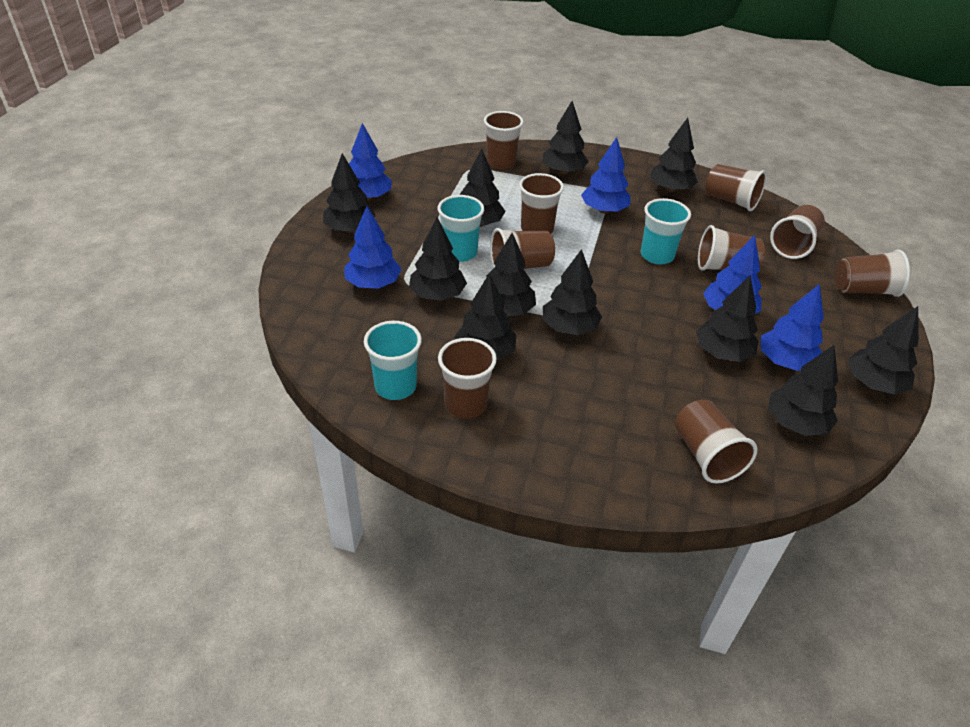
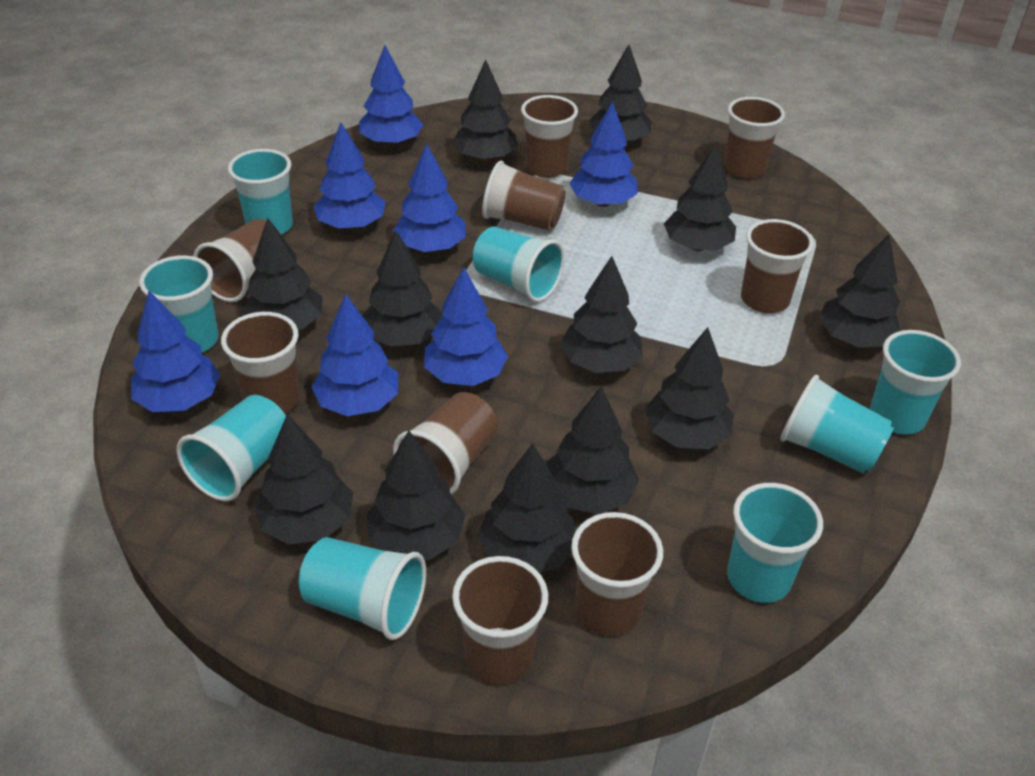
black tree: [323,153,376,233] [409,217,467,301] [454,274,517,360] [460,149,506,227] [487,233,536,316] [542,101,589,174] [543,249,602,335] [650,118,698,192] [696,275,759,362] [768,345,838,436] [848,306,919,395] = 11 -> [241,218,323,330] [254,414,353,545] [363,231,442,346] [366,431,465,560] [452,59,518,162] [477,443,575,573] [547,386,640,514] [560,256,643,373] [589,44,652,140] [645,327,734,449] [664,144,736,251] [819,234,900,347] = 12
blue tree: [344,206,402,289] [349,123,392,200] [581,137,631,214] [703,235,762,315] [761,284,824,371] = 5 -> [131,291,220,412] [311,294,398,416] [313,122,385,230] [359,45,423,147] [393,144,466,252] [424,267,508,386] [569,101,638,207] = 7
turquoise cup: [364,321,422,400] [438,195,484,262] [641,198,691,264] = 3 -> [139,255,219,352] [176,395,286,501] [228,149,293,235] [299,537,426,640] [473,227,565,302] [727,483,823,603] [780,375,894,474] [870,330,961,435] = 8

